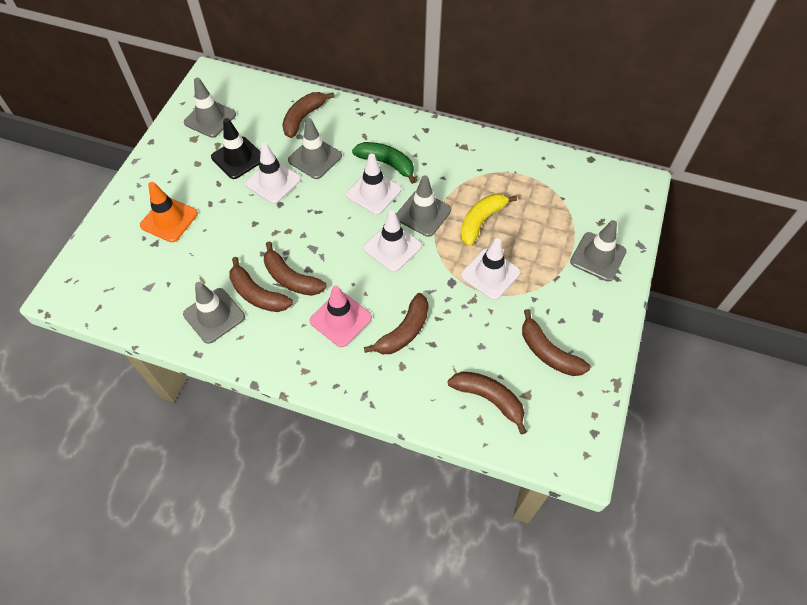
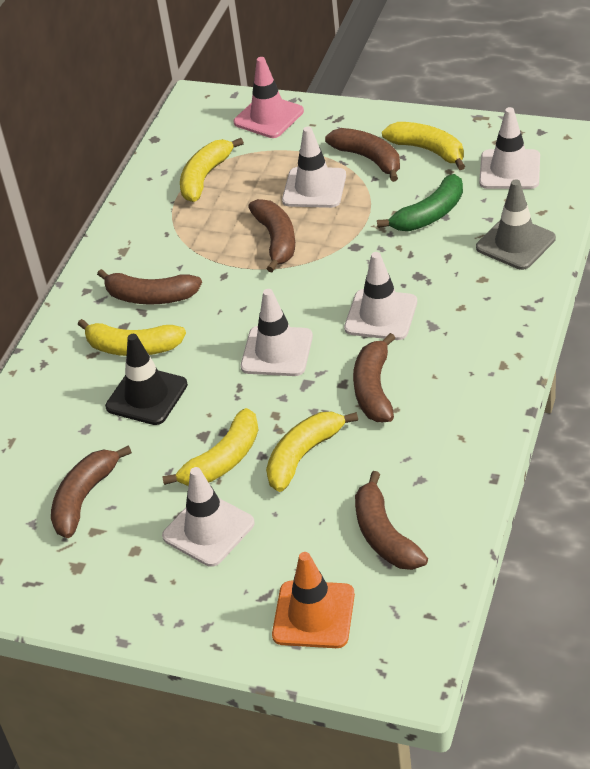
grey traffic cone: [183,282,245,344] [184,78,236,138] [288,118,342,179] [396,175,451,237] [570,220,627,281] = 5 -> [476,180,556,270] = 1
white traffic cone: [245,142,301,204] [346,154,401,215] [363,210,422,272] [461,238,520,300] = 4 -> [162,467,255,567] [241,289,313,376] [282,126,346,208] [344,252,417,340] [479,107,540,189] = 5
yellow banana: [460,194,517,246] = 1 -> [78,319,186,356] [162,408,259,486] [180,138,244,202] [266,412,358,492] [382,122,465,170] = 5

